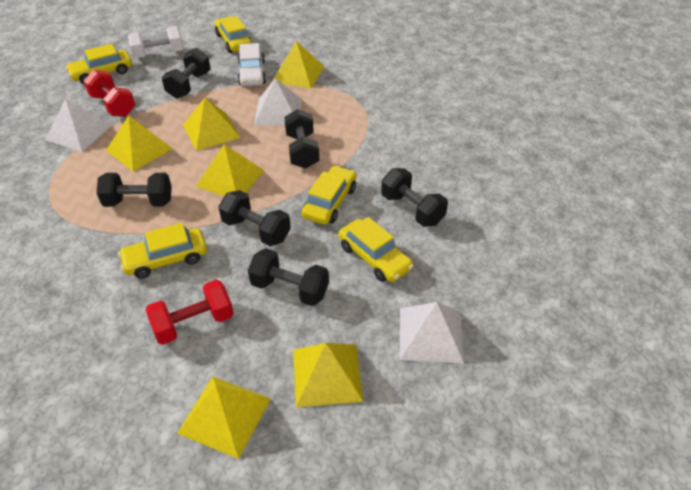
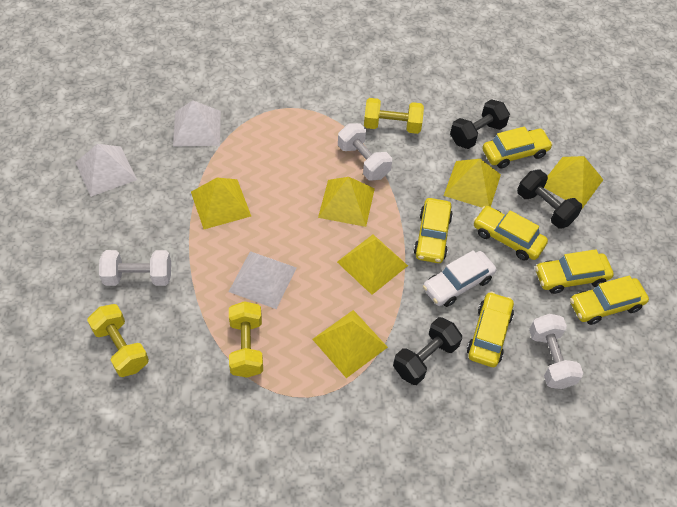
black dumbbell: [97,173,172,207] [162,48,211,98] [219,190,291,246] [248,248,329,306] [284,109,319,169] [381,168,448,227] = 6 -> [393,317,462,385] [450,99,510,149] [517,170,582,229] = 3
red dumbbell: [84,70,135,117] [145,280,234,345] = 2 -> none = 0
white dumbbell: [128,26,184,58] = 1 -> [99,250,171,286] [338,123,392,181] [529,314,583,389] = 3
yellow car: [66,44,132,84] [118,223,207,279] [215,16,252,53] [302,165,356,225] [338,217,414,282] = 5 -> [414,198,453,263] [467,292,514,367] [473,206,548,261] [482,127,553,168] [535,249,614,294] [570,276,649,325] = 6
yellow dumbbell: none = 0 -> [87,304,149,377] [229,301,263,378] [364,98,424,134] = 3

